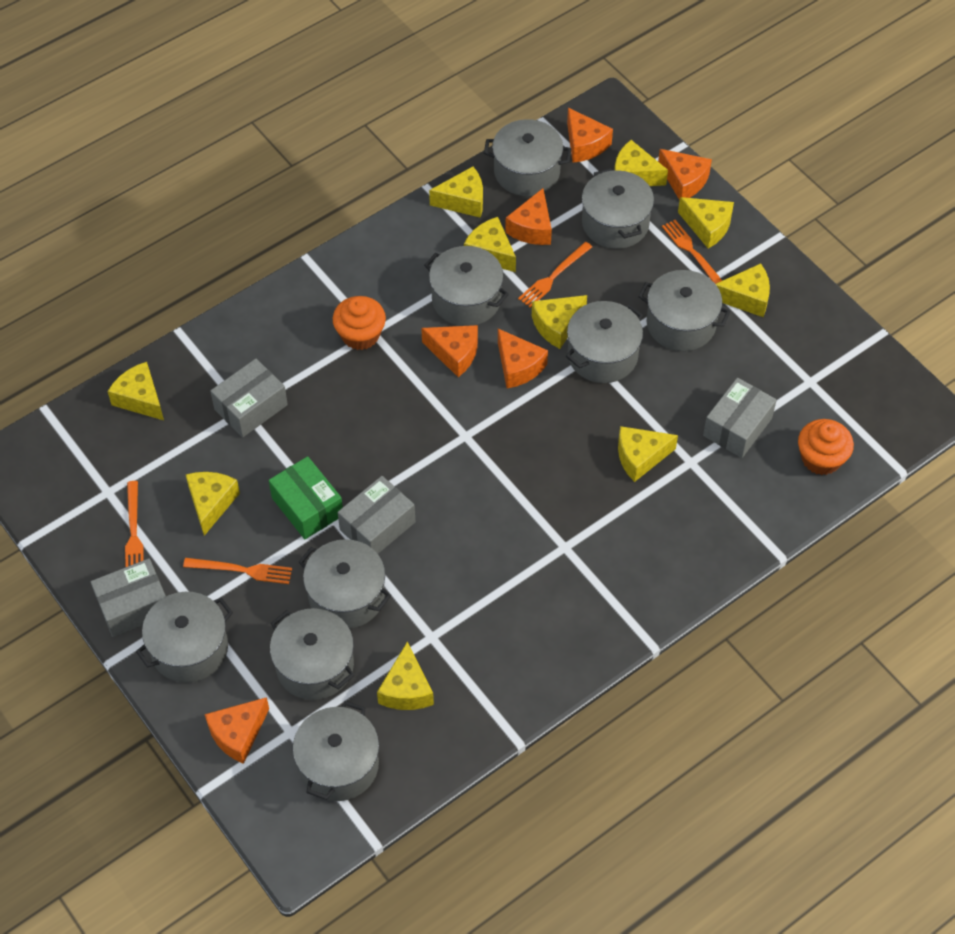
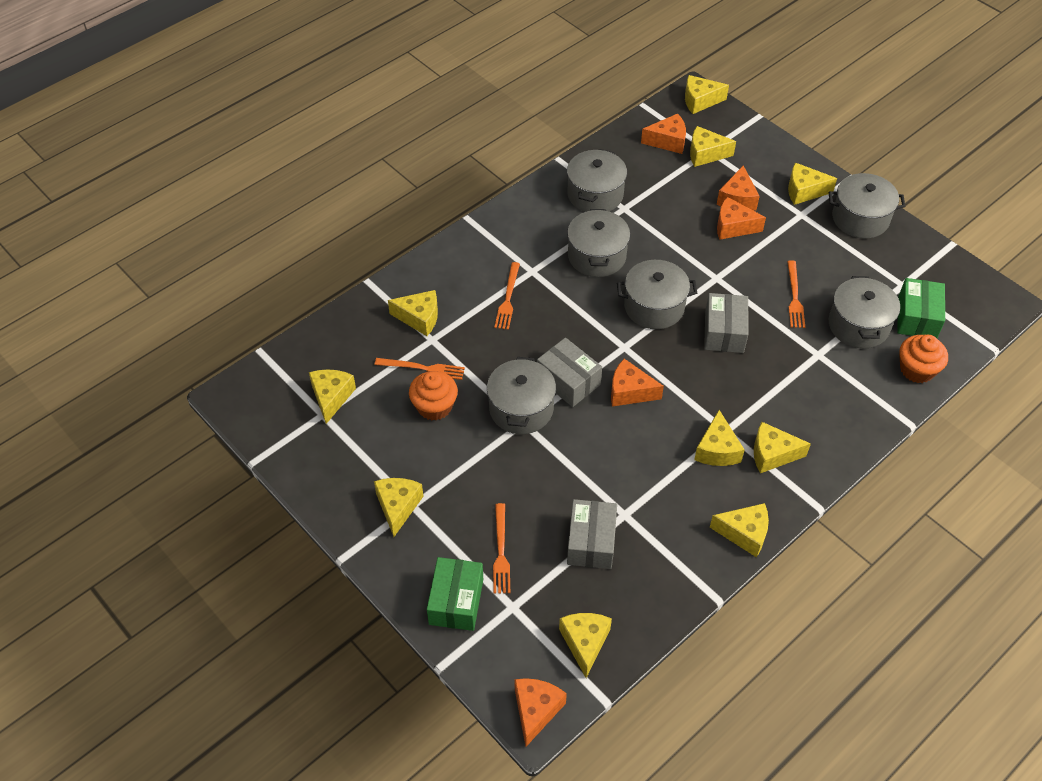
green box: [269,456,343,539] = 1 -> [427,557,483,631] [897,278,945,338] = 2
grey box: [91,558,166,637] [210,359,288,437] [338,476,415,554] [703,378,777,458] = 4 -> [537,338,602,407] [567,499,617,569] [704,293,748,353] = 3
grey pot: [136,592,233,683] [270,608,354,700] [293,701,379,801] [299,539,391,629] [424,246,509,326] [484,119,572,196] [566,301,643,383] [582,168,654,249] [638,270,730,351] = 9 -> [487,357,556,434] [567,149,627,212] [567,209,630,277] [617,260,697,329] [829,173,905,239] [829,276,900,348] = 6
orange cheese: [205,697,269,764] [421,325,478,377] [498,329,548,388] [505,188,552,245] [567,108,613,163] [658,149,712,200] = 6 -> [515,678,567,747] [611,359,664,407] [641,114,686,154] [717,166,760,211] [717,197,766,240] = 5

